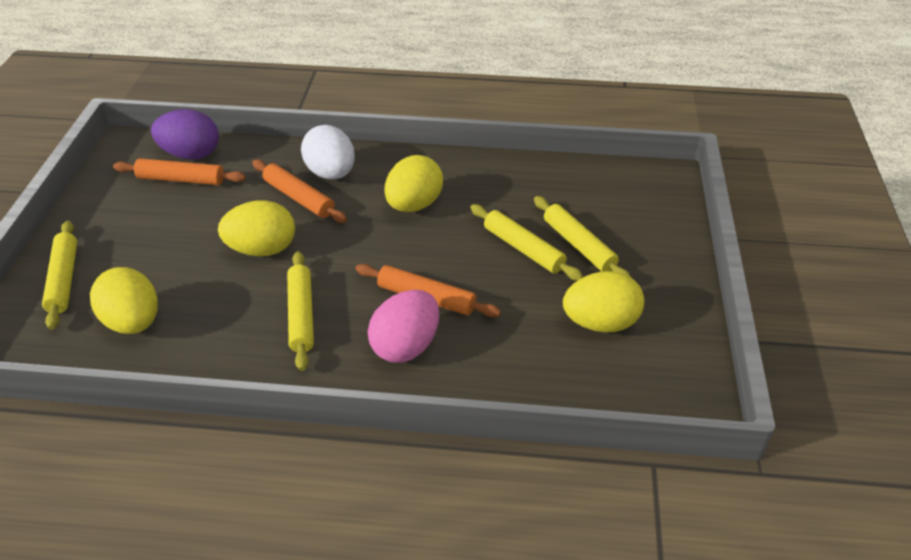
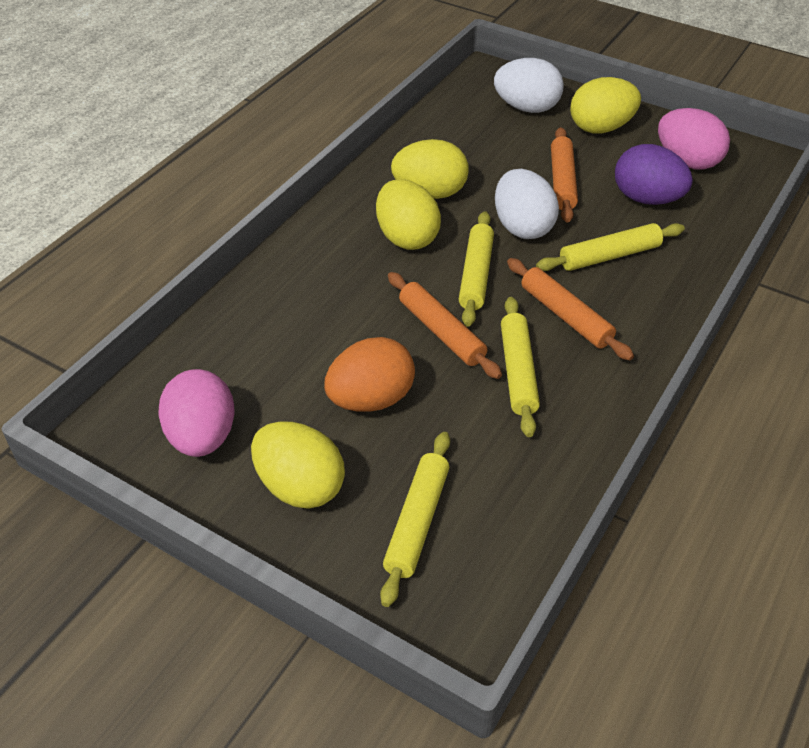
orange egg: none = 0 -> [324,337,415,412] = 1
pink egg: [368,290,439,363] = 1 -> [158,369,235,457] [658,108,730,169] = 2
white egg: [301,125,355,179] = 1 -> [494,58,564,113] [495,169,559,239] = 2

